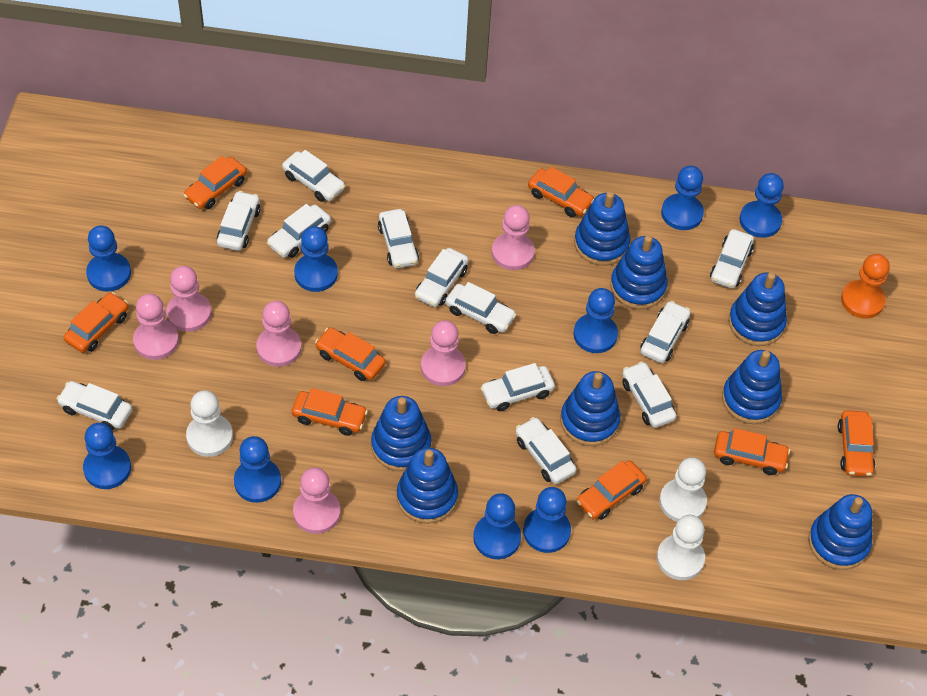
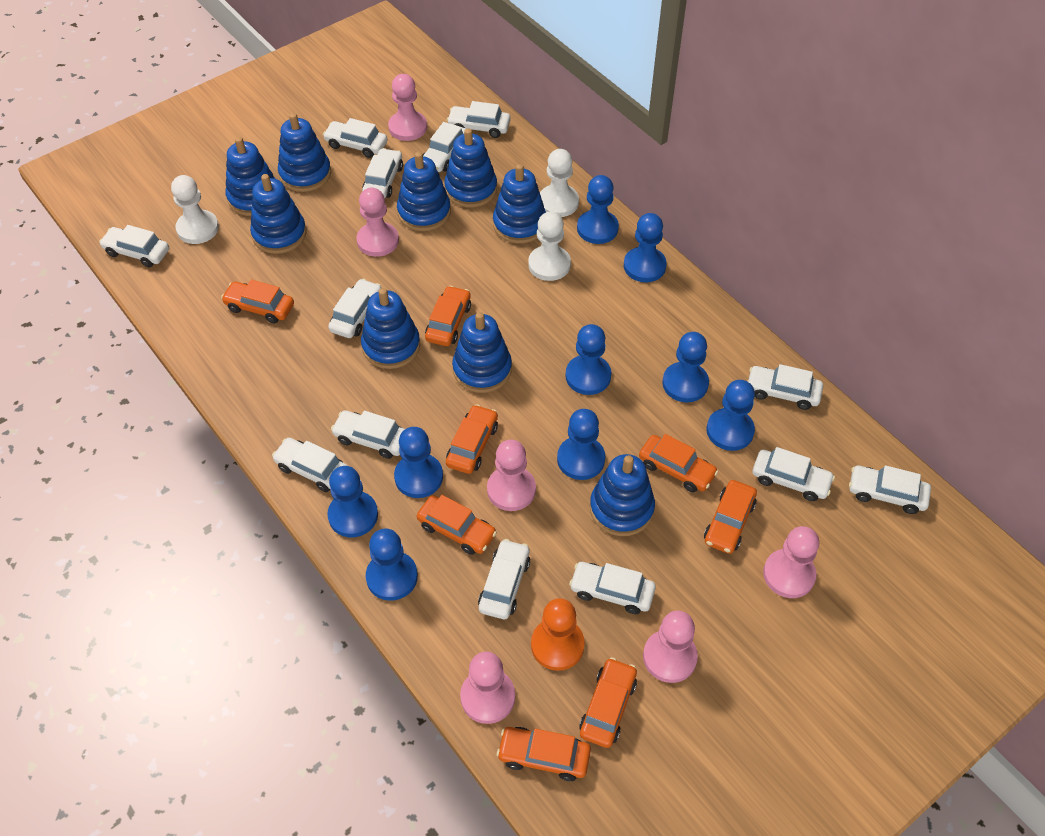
blue stacking toy: [371,396,431,471] [397,448,458,524] [561,371,621,446] [574,192,630,266] [610,235,668,309] [722,350,782,424] [728,272,787,346] [808,494,872,570] = 8 -> [226,137,276,216] [250,174,306,254] [278,113,331,192] [361,288,420,369] [397,152,451,231] [444,128,497,208] [452,312,512,393] [493,164,546,244] [590,454,655,536] = 9
white car: [56,381,132,430] [217,191,260,251] [267,204,331,258] [282,150,345,202] [378,209,419,268] [415,248,469,307] [445,282,516,334] [480,363,555,411] [516,417,576,484] [622,361,676,428] [640,301,691,363] [710,229,754,288] = 12 -> [99,225,169,267] [272,438,348,492] [323,118,388,158] [328,279,381,338] [331,410,405,459] [362,148,403,198] [423,122,465,172] [447,101,511,138] [478,539,530,619] [569,562,656,614] [747,364,823,410] [753,447,835,501] [849,465,931,514] = 13

